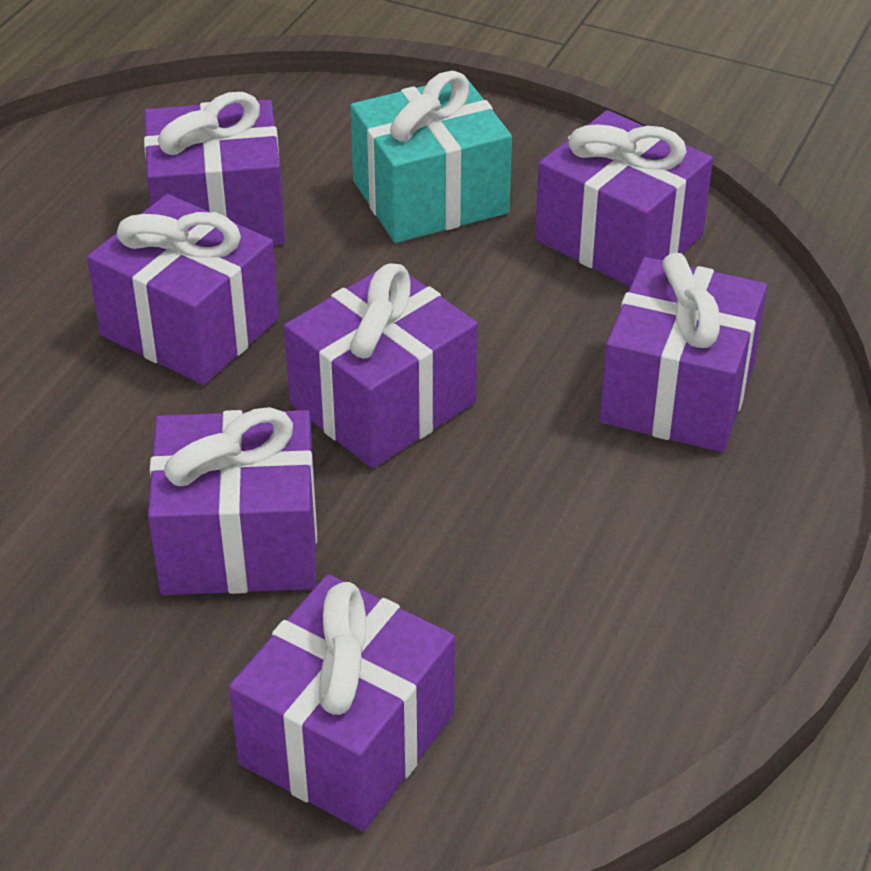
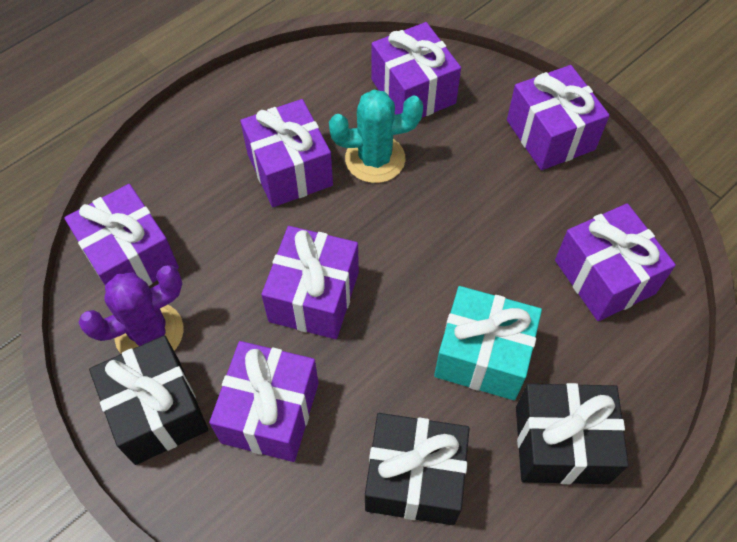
black gift: none = 0 -> [89,335,208,465] [365,413,470,525] [516,383,629,484] = 3
purple cactus: none = 0 -> [78,265,183,354] = 1
turquoise cactus: none = 0 -> [329,90,423,183] = 1

